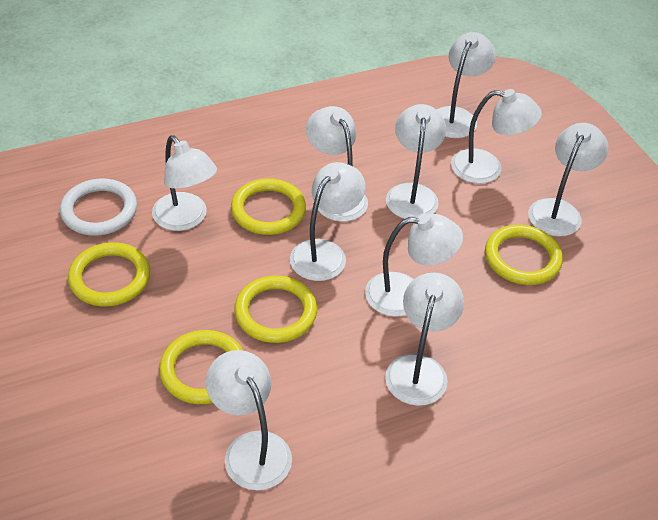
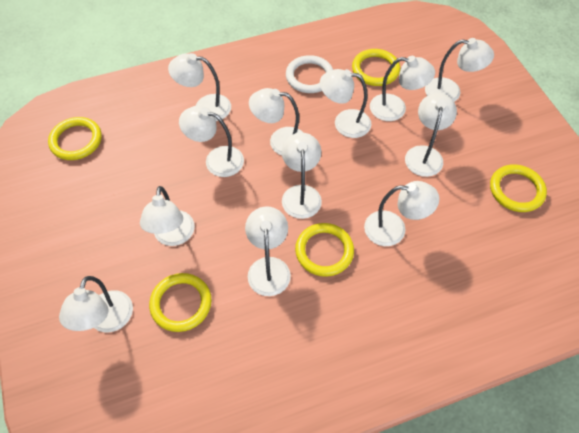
white lamp: [152,135,217,231] [206,350,292,490] [290,162,365,281] [306,106,368,222] [365,213,463,317] [385,273,464,406] [386,104,446,219] [437,32,496,138] [451,89,542,184] [528,123,608,237] = 10 -> [59,276,133,332] [140,186,195,246] [168,53,231,121] [179,106,244,177] [245,206,291,296] [249,88,304,156] [282,132,322,219] [320,69,371,138] [364,181,439,246] [370,56,435,121] [405,93,457,177] [425,38,494,102] = 12

